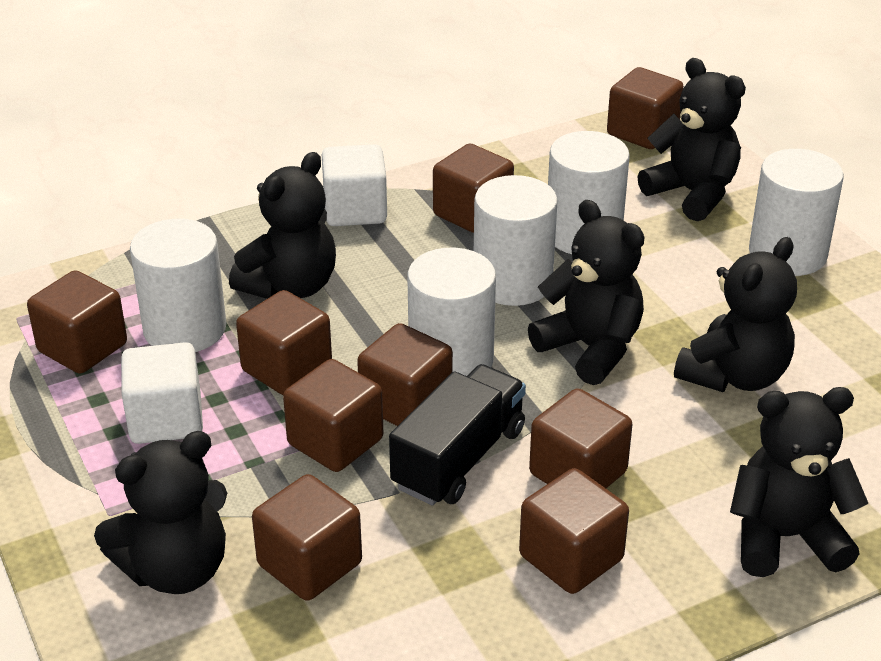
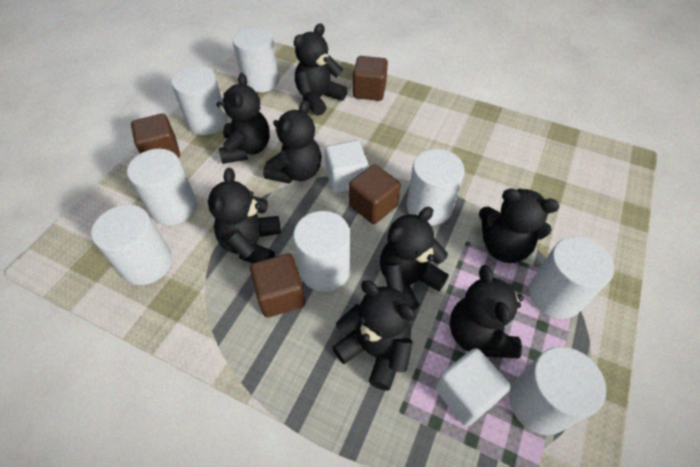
black teddy bear: [94,431,227,594] [229,152,336,299] [528,200,644,385] [637,58,746,221] [674,237,797,392] [730,387,868,577] = 6 -> [208,168,281,264] [216,73,270,164] [263,100,321,184] [294,23,347,116] [332,280,416,391] [380,207,449,310] [450,265,524,358] [479,188,559,263] = 8
black truck: [389,364,526,506] = 1 -> none = 0
brown cube: [27,270,127,374] [236,290,332,395] [252,474,362,601] [283,359,383,472] [357,323,453,426] [433,143,514,233] [519,468,629,594] [529,388,632,488] [607,67,684,149] = 9 -> [131,114,180,158] [250,254,305,318] [349,164,401,224] [353,56,388,101] = 4
white cylinder: [130,219,226,352] [407,248,496,376] [474,175,558,306] [548,131,630,254] [749,149,843,276] = 5 -> [91,205,172,285] [127,149,197,225] [171,66,227,135] [233,27,279,93] [293,211,351,292] [407,149,465,225] [509,347,606,435] [529,236,614,319] = 8

